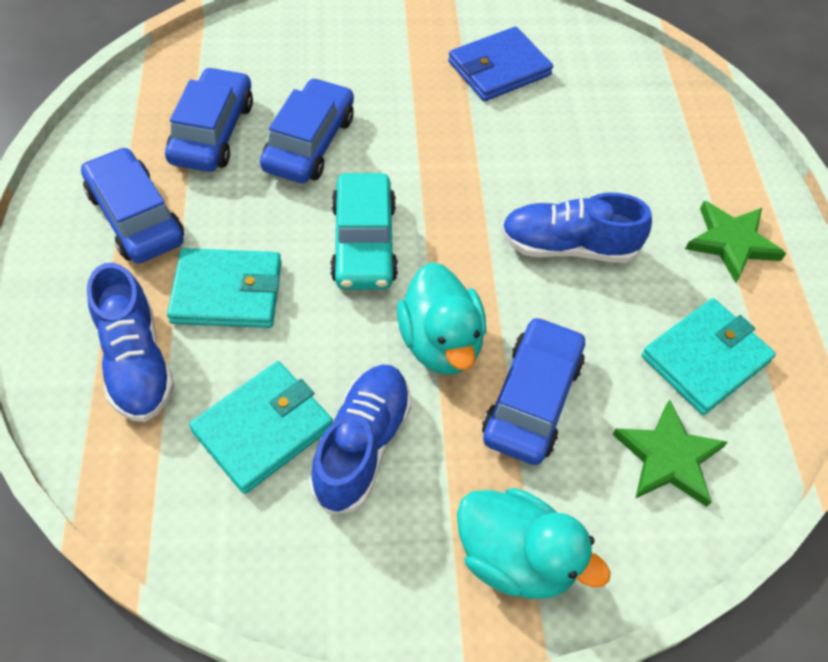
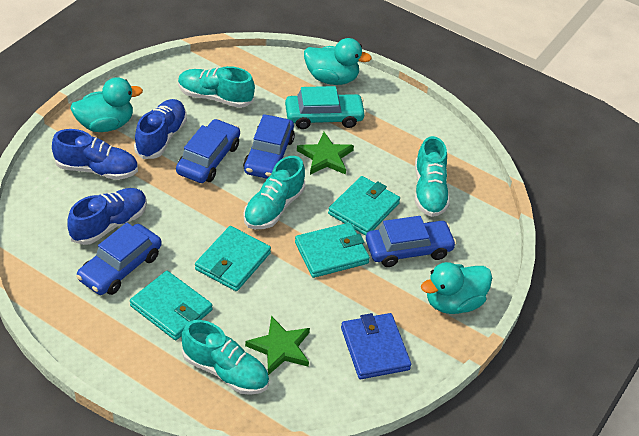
turquoise duck: [397,262,486,375] [457,488,610,599] = 2 -> [70,77,143,132] [304,38,372,85] [421,262,492,314] = 3
turquoise shoe: none = 0 -> [178,66,255,108] [181,320,269,395] [243,156,305,229] [415,136,450,217] = 4
turquoise wallet: [167,248,281,328] [189,361,333,494] [641,298,776,415] = 3 -> [130,271,212,340] [195,226,271,291] [295,223,370,278] [328,176,400,236] = 4

